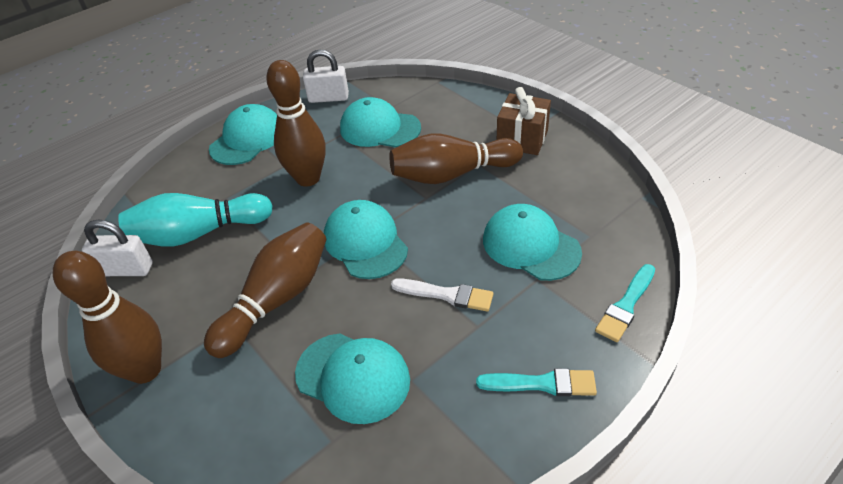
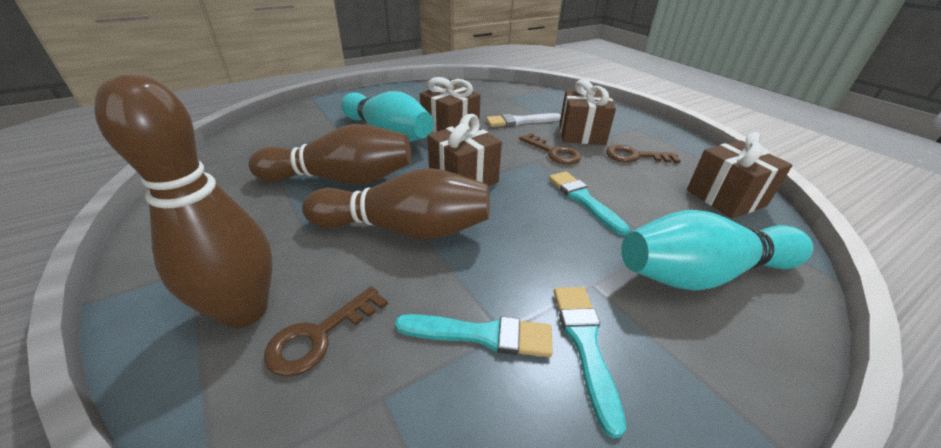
brown bowling pin: [53,251,162,384] [204,222,327,358] [266,60,326,187] [390,133,523,184] = 4 -> [94,75,273,328] [248,124,411,185] [302,168,490,240] = 3
brown gift: [497,87,551,155] = 1 -> [420,77,481,133] [427,114,502,186] [560,79,616,145] [687,132,792,219] = 4
brown key: none = 0 -> [264,286,388,377] [519,133,581,164] [606,145,681,163] = 3
turquoise bowling pin: [118,193,273,247] = 1 -> [341,91,434,142] [621,210,813,291] = 2
turquoise brush: [476,368,597,396] [595,264,655,342] = 2 -> [395,314,553,357] [549,171,630,235] [554,287,626,438] = 3
turquoise cap: [209,104,277,165] [295,333,410,424] [324,200,408,279] [340,97,421,148] [483,204,582,281] = 5 -> none = 0
white padlock: [82,219,153,276] [303,49,349,103] = 2 -> none = 0

